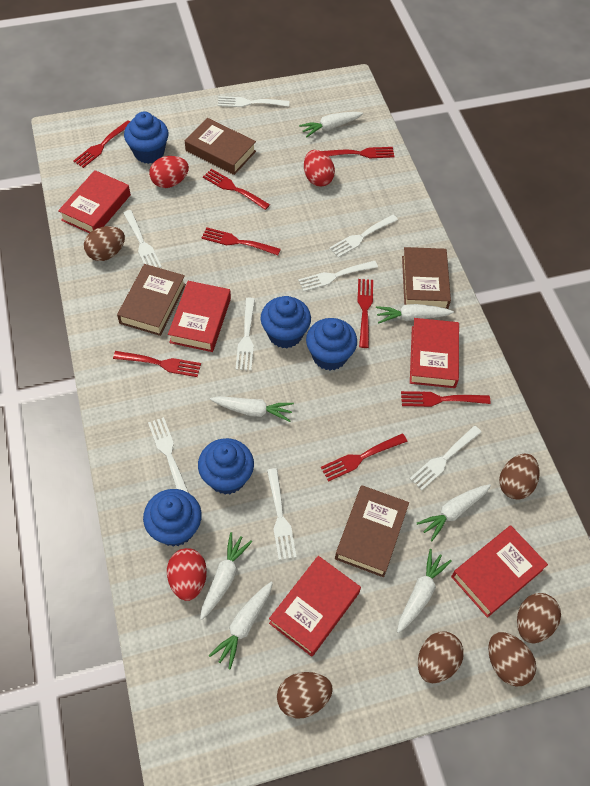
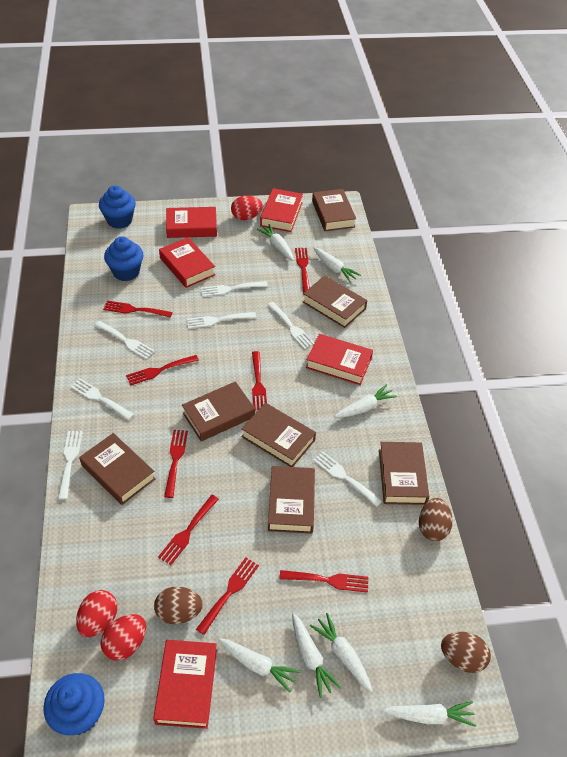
blue cupcake: [124,112,169,164] [143,489,202,547] [198,438,254,495] [260,296,311,348] [306,318,357,371] = 5 -> [43,673,105,735] [99,185,136,229] [104,236,143,281] = 3
brown book: [117,264,186,336] [185,118,256,175] [335,485,409,577] [402,247,451,309] = 4 -> [79,433,156,505] [182,381,255,441] [241,403,316,467] [268,466,315,534] [303,276,367,328] [312,189,356,231] [379,442,429,505] = 7
brown egg: [84,226,125,261] [277,672,333,719] [418,631,464,683] [488,632,536,687] [499,454,539,500] [517,593,561,643] = 6 -> [154,586,203,624] [419,498,453,541] [441,632,491,673] = 3
white fork: [123,210,162,268] [148,417,189,493] [218,96,289,107] [235,298,255,371] [267,468,297,560] [298,261,378,291] [329,215,398,258] [410,426,482,490] = 8 -> [58,431,83,500] [70,378,134,420] [95,321,155,359] [187,312,256,329] [201,281,268,297] [267,302,314,349] [313,452,382,507] = 7

